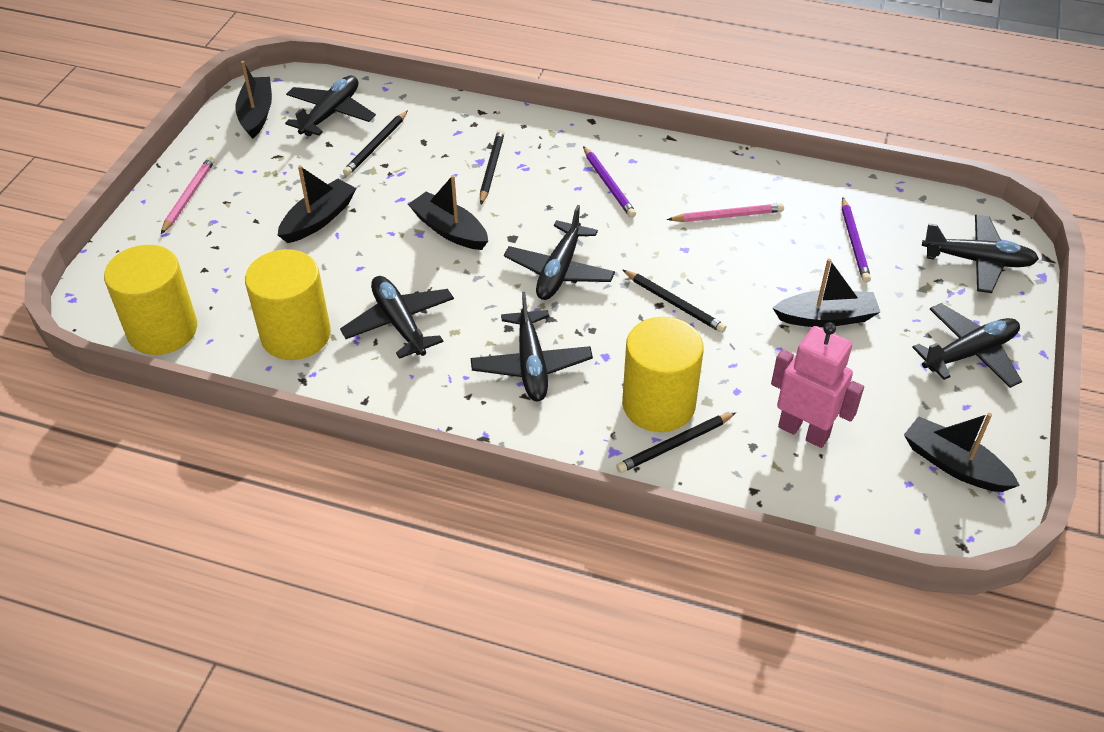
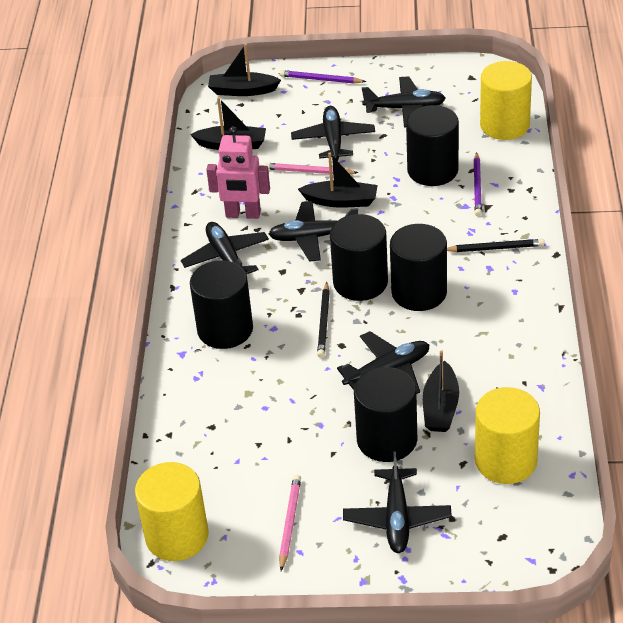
black boat: [235,61,272,139] [278,165,357,243] [408,175,488,250] [773,258,880,327] [904,413,1020,492] = 5 -> [190,97,266,150] [208,44,281,96] [298,152,377,208] [423,350,459,432] = 4
black cylinder: none = 0 -> [190,260,253,349] [330,214,388,301] [354,367,417,462] [390,224,447,311] [406,105,459,186] = 5
black pencil: [343,110,408,176] [480,129,505,204] [616,412,736,473] [623,270,727,333] = 4 -> [317,282,330,358] [447,239,544,252] = 2

